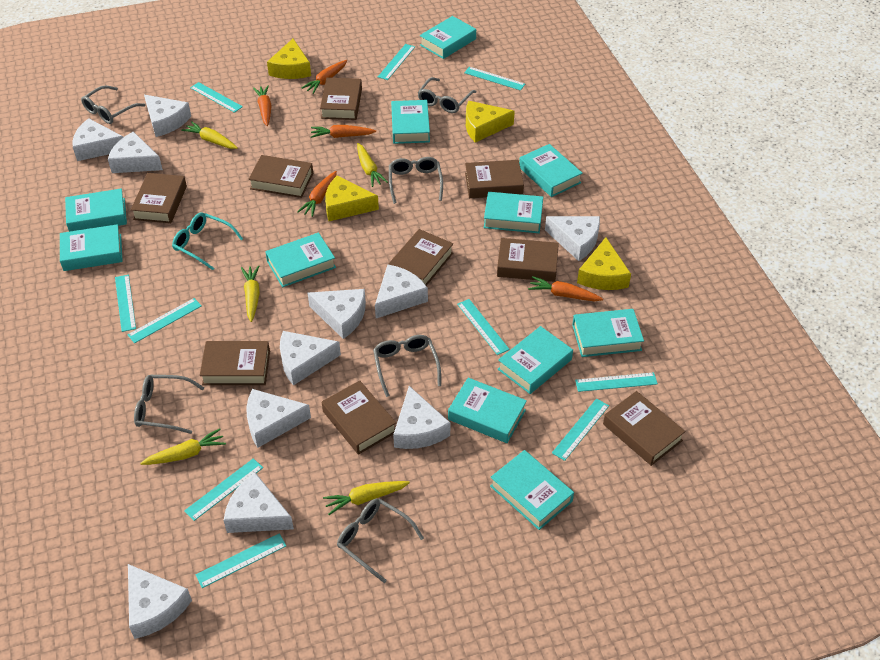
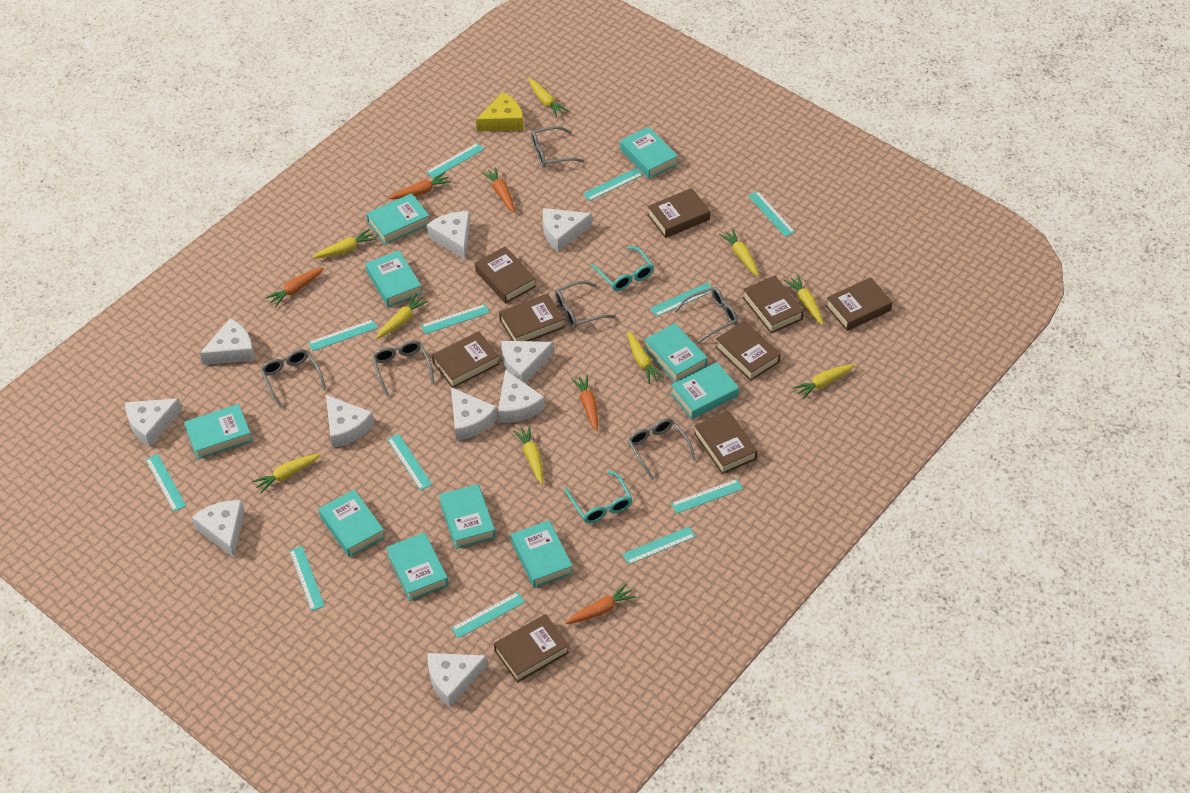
turquoise book: [60,224,123,271] [65,188,127,232] [265,232,336,287] [391,100,430,144] [420,16,476,59] [448,378,527,443] [484,192,543,233] [490,450,574,530] [498,326,573,394] [519,144,582,197] [572,309,644,357] = 11 -> [184,404,252,459] [319,490,385,557] [365,250,422,307] [366,193,429,244] [386,532,448,601] [439,484,496,549] [511,520,573,588] [620,127,678,179] [644,323,708,382] [671,362,739,419] = 10
turquoise glasses: [172,212,243,270] = 1 -> [564,471,633,523] [590,246,654,291] = 2
turquoise ruler: [115,275,136,332] [127,298,202,343] [184,458,263,521] [190,82,243,113] [195,533,286,588] [378,44,415,80] [457,299,510,355] [464,67,525,91] [552,398,609,461] [575,372,658,392] = 10 -> [146,454,186,511] [289,546,325,611] [308,319,377,351] [387,434,432,490] [421,304,489,334] [426,143,484,178] [451,592,525,638] [583,168,643,201] [623,526,696,565] [650,282,711,317] [671,479,743,514] [748,191,795,237] = 12
white cheese: [72,118,123,161] [108,131,163,173] [128,564,192,639] [144,95,191,137] [223,473,294,533] [246,389,311,448] [280,331,341,386] [308,289,366,339] [375,265,428,318] [393,386,450,449] [545,216,600,261] = 11 -> [125,398,182,447] [192,500,245,558] [200,318,255,365] [326,395,374,448] [427,211,470,259] [428,653,488,707] [451,387,498,441] [498,370,545,423] [501,341,554,383] [543,208,592,251] = 10
yellow carrot: [140,428,226,465] [181,121,238,149] [241,265,260,322] [323,481,410,515] [357,143,388,187] = 5 -> [252,454,321,493] [312,229,376,258] [376,294,429,339] [513,426,543,484] [528,78,569,117] [627,331,664,384] [719,229,759,276] [784,275,824,325] [793,364,855,399] = 9
yellow cheese: [267,38,311,79] [325,175,379,221] [466,101,515,143] [577,237,631,290] = 4 -> [476,92,524,132] = 1

